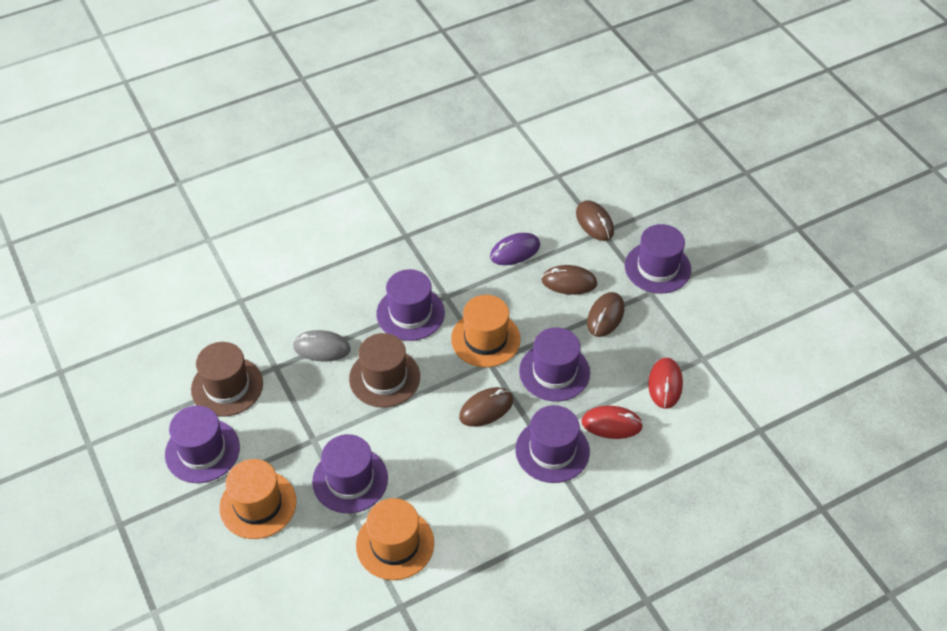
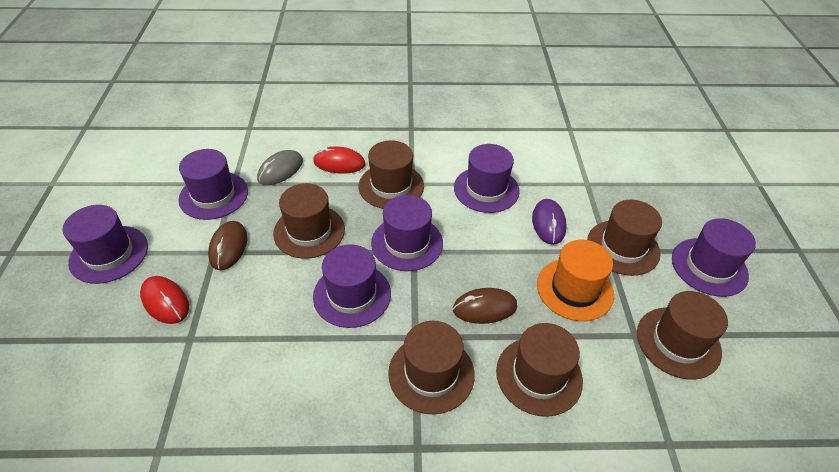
brown hat: [191,342,263,417] [349,333,420,408] = 2 -> [273,183,345,259] [359,140,424,209] [388,321,475,414] [496,323,583,417] [587,200,662,276] [637,291,728,380] = 6
brown mouse: [459,387,513,427] [541,265,597,295] [576,200,614,241] [587,292,624,337] = 4 -> [208,221,247,270] [453,288,517,324] = 2
orange hat: [219,459,297,539] [356,498,434,580] [451,295,521,367] = 3 -> [537,240,614,321] = 1

